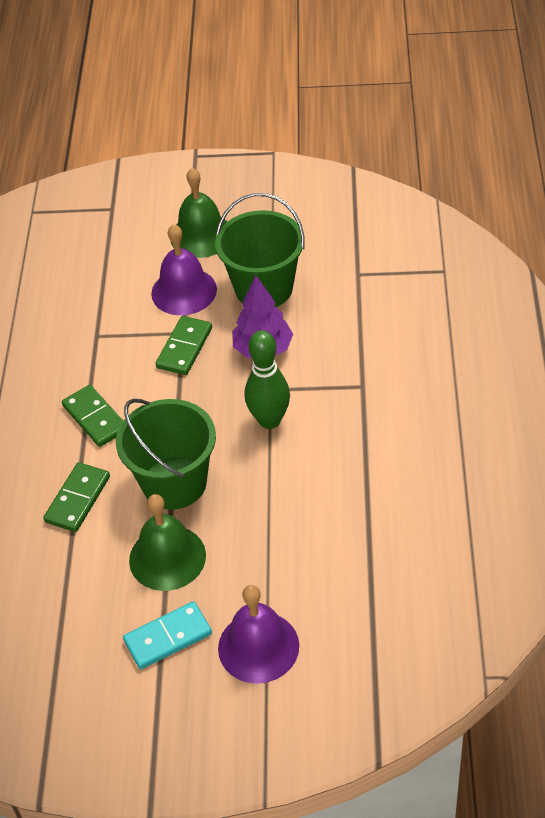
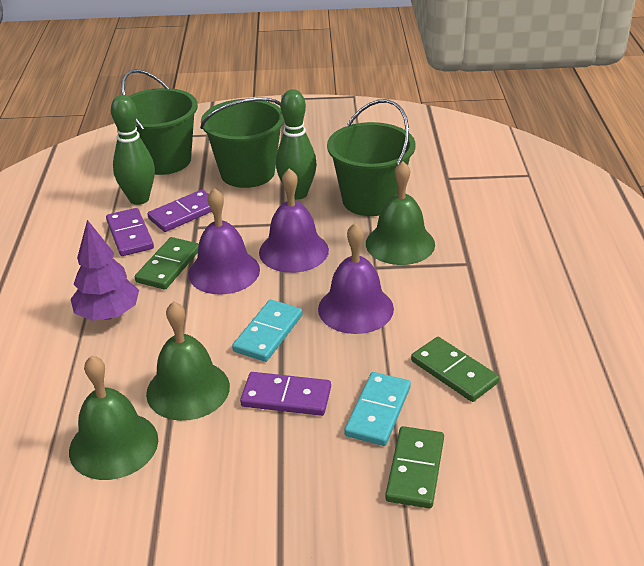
green bell: [129,494,206,591] [171,168,227,258] = 2 -> [69,355,158,480] [146,301,230,421] [366,161,435,265] = 3
green bowling pin: [245,330,290,429] = 1 -> [111,95,155,205] [276,89,317,200] = 2
green bucket: [116,399,216,510] [215,193,305,307] = 2 -> [121,69,198,175] [200,97,285,188] [327,99,416,216] = 3
purple bell: [151,224,217,315] [218,585,299,684] = 2 -> [188,188,260,295] [259,168,329,273] [318,222,394,334] = 3
purple domino: none = 0 -> [106,208,154,256] [148,190,212,232] [240,372,331,416] = 3
turquoise domino: [123,601,212,669] = 1 -> [232,300,302,362] [344,372,411,446] = 2

